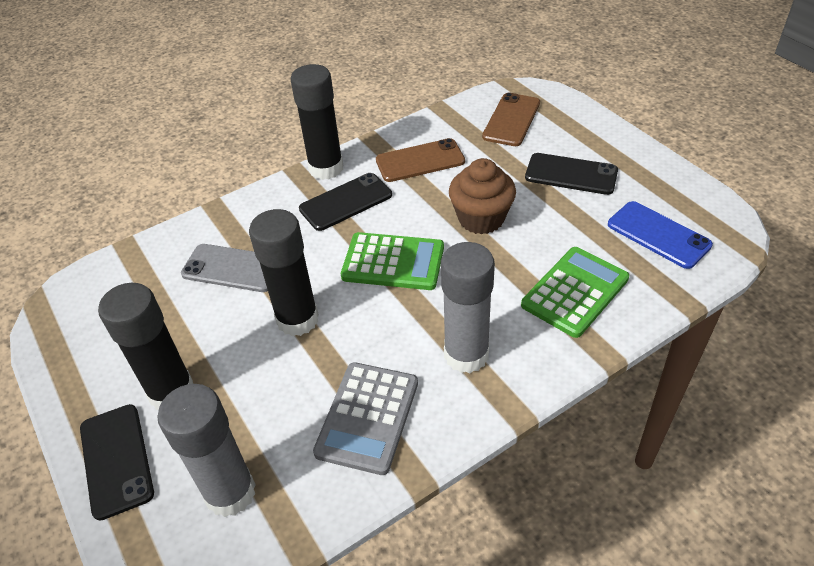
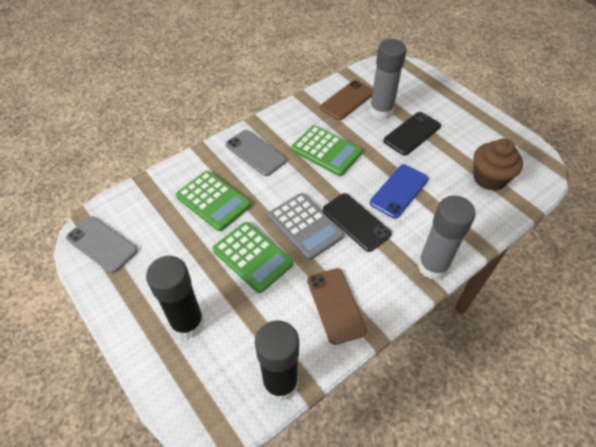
black glue stick: [98,283,193,410] [249,209,319,336] [291,64,343,180] = 3 -> [146,256,204,339] [255,320,299,401] = 2
black phone: [80,404,154,521] [299,173,392,231] [525,153,618,195] = 3 -> [323,193,392,252] [383,112,441,155] = 2
green calculator: [341,232,444,290] [521,247,629,338] = 2 -> [176,171,251,231] [213,222,294,293] [291,125,362,176] = 3
grey phone: [181,244,268,292] = 1 -> [66,216,138,273] [225,130,287,176] = 2

